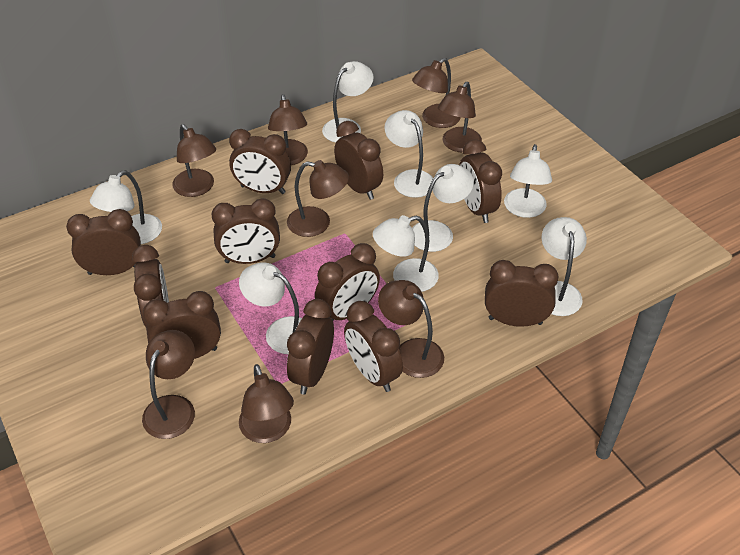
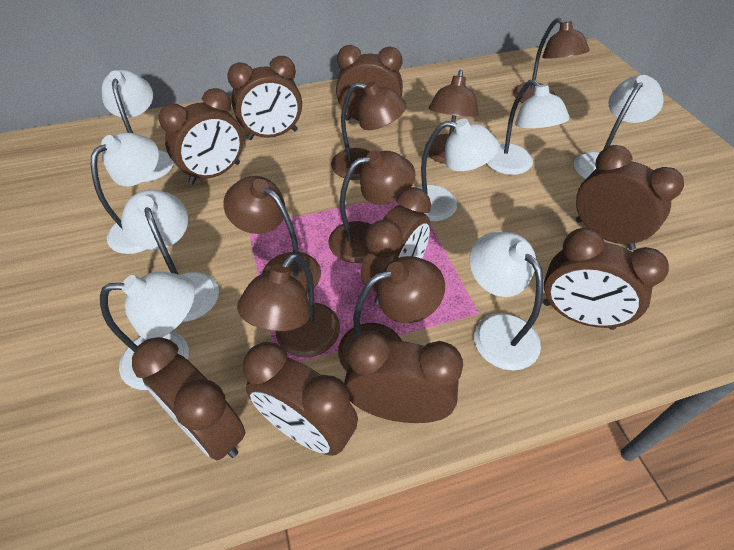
brown clock: [66,209,141,275] [132,245,169,327] [143,291,221,359] [211,198,280,264] [229,129,291,194] [287,299,334,394] [315,243,380,320] [334,121,383,200] [344,301,403,392] [459,139,502,223] [485,260,559,327] = 11 -> [132,337,245,460] [158,88,243,184] [227,56,302,140] [243,342,358,456] [336,45,403,121] [344,331,463,423] [361,187,431,304] [543,228,669,330] [576,145,684,250] = 9
brown lamp: [142,330,195,439] [172,124,216,197] [239,364,294,443] [268,94,308,165] [287,160,349,237] [378,280,444,378] [412,58,460,128] [438,82,482,152] = 8 -> [223,176,321,294] [237,253,340,357] [328,150,415,263] [331,81,407,180] [338,256,445,371] [425,70,479,164] [513,18,589,103] = 7

